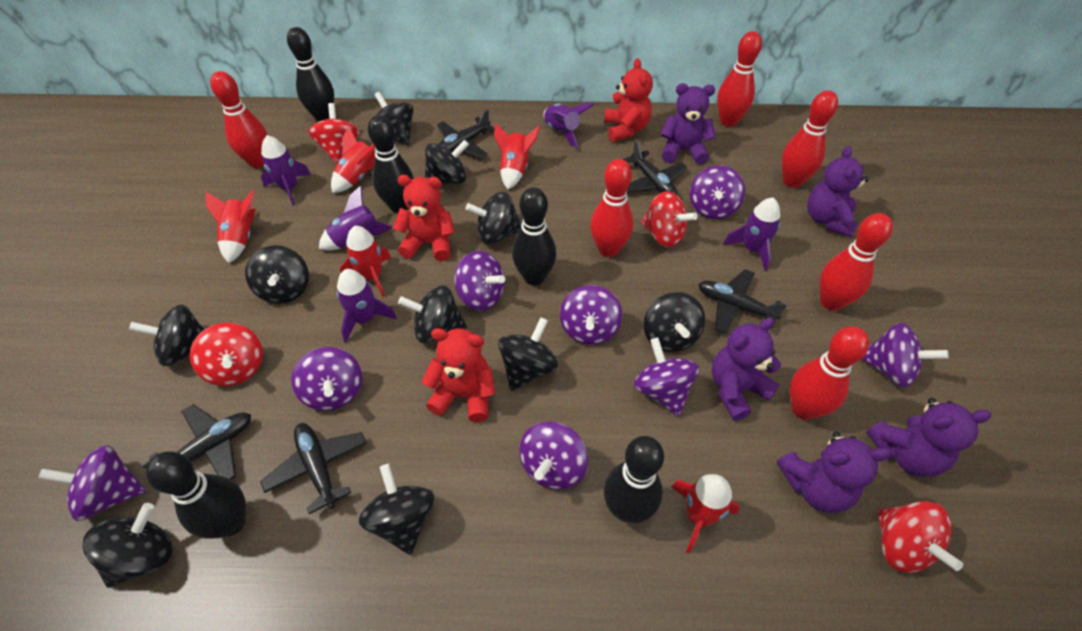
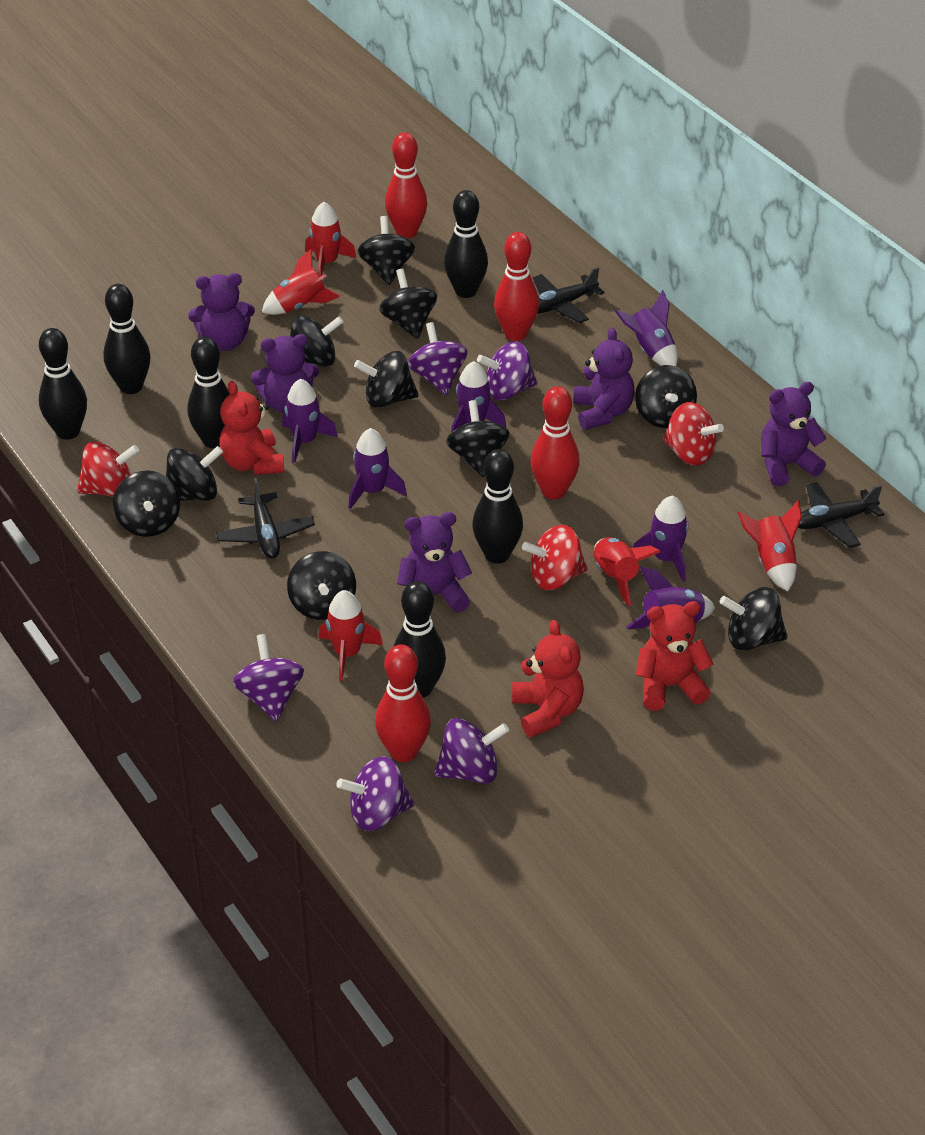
black bowling pin: [146,451,246,539] [287,27,334,122] [368,115,414,213] [512,187,556,285] [604,436,664,523] = 5 -> [39,328,87,440] [103,284,151,394] [188,337,230,449] [393,581,446,697] [444,190,488,298] [472,449,523,564] = 6
black plane: [141,404,251,480] [260,423,366,514] [437,109,495,158] [623,141,688,194] [699,269,788,334] = 5 -> [216,478,315,559] [533,267,605,323] [798,482,884,548] = 3
purple rocket: [261,135,311,206] [319,186,393,251] [337,269,397,342] [543,103,594,148] [723,198,780,271] = 5 -> [282,379,338,463] [348,428,407,509] [451,361,506,433] [615,290,678,366] [626,567,715,629] [633,496,689,582] = 6
purple spinning top: [38,445,146,521] [291,347,362,411] [454,251,505,311] [519,421,588,490] [560,285,622,345] [634,338,699,416] [690,165,745,219] [862,322,949,388] = 8 -> [233,634,304,722] [336,756,414,831] [408,322,468,395] [434,718,509,784] [477,342,538,400] = 5
red bowling pin: [210,71,267,168] [590,159,633,257] [717,31,762,127] [782,90,838,188] [790,326,869,420] [820,213,893,311] = 6 -> [375,644,431,762] [385,133,427,238] [494,232,539,341] [530,386,580,500] = 4
red spinning top: [190,323,263,386] [308,103,359,163] [641,191,698,247] [877,501,963,573] = 4 -> [77,442,139,497] [522,525,588,590] [663,402,724,465] = 3

